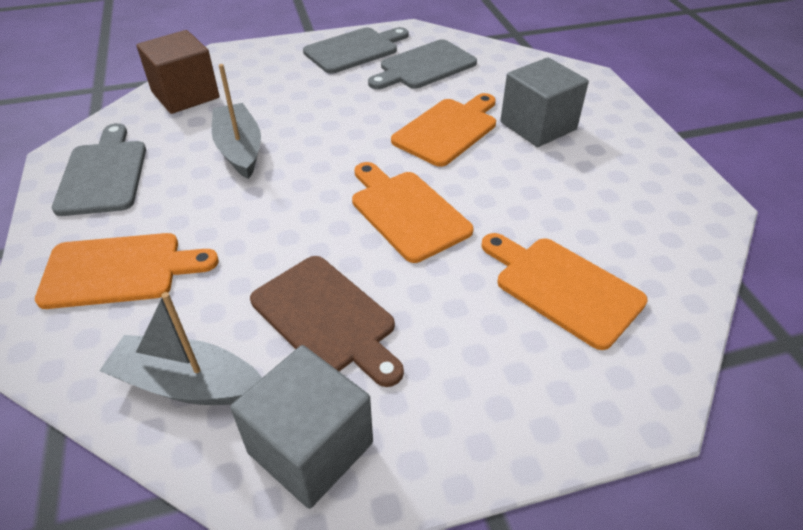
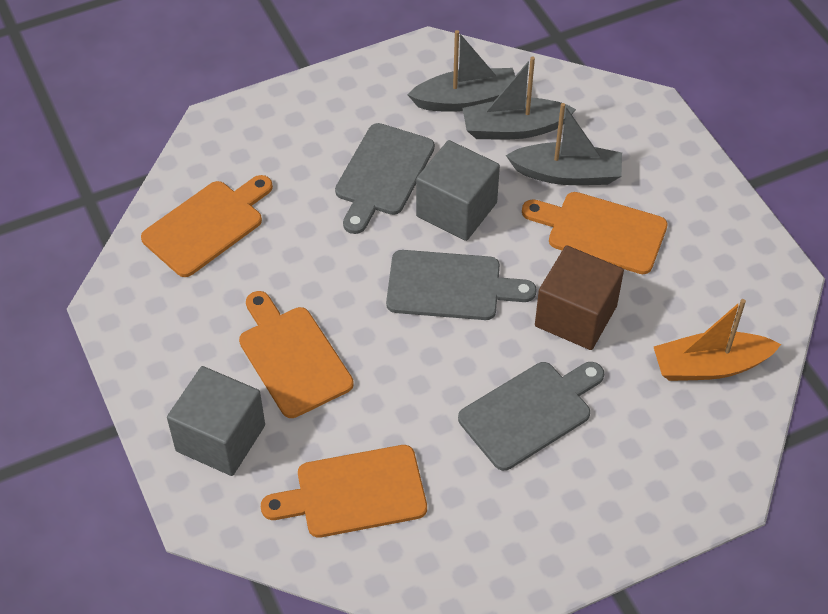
brown cutting board: [250,256,404,387] = 1 -> none = 0
grey boat: [100,292,262,405] [212,64,261,179] = 2 -> [407,30,515,112] [462,57,576,139] [506,103,622,185] = 3
orange boat: none = 0 -> [654,299,781,381] = 1

